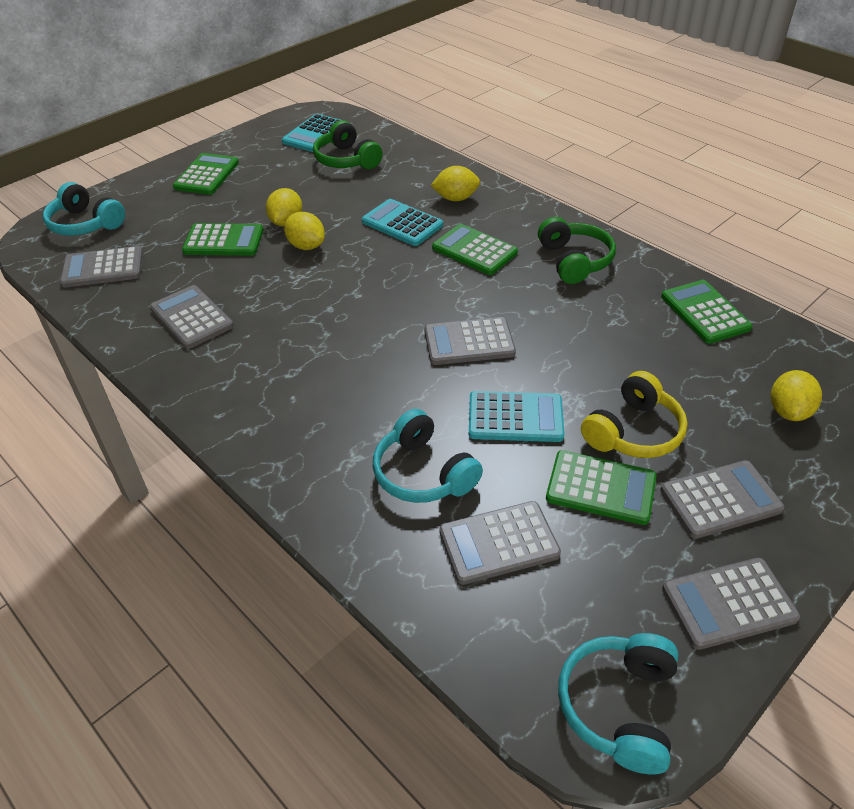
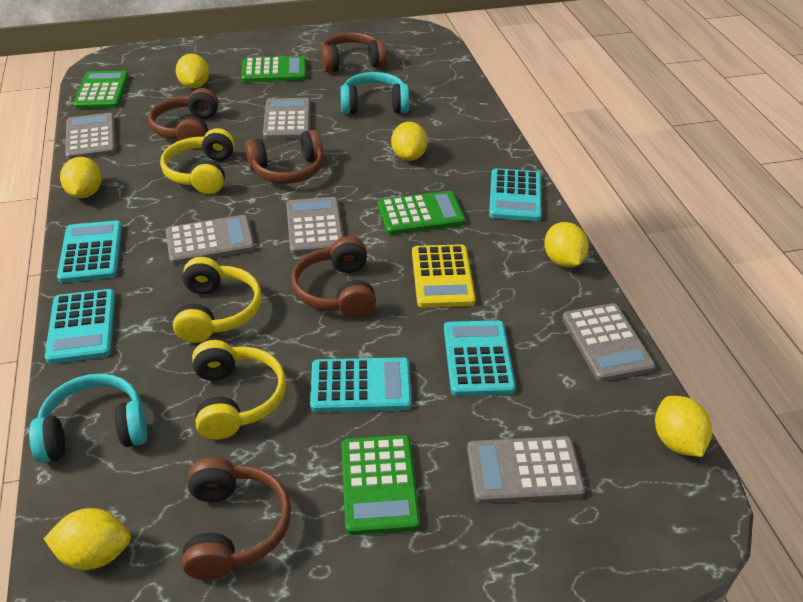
brown headphones: none = 0 -> [148,88,219,141] [182,457,291,580] [245,130,324,184] [291,236,376,318] [321,32,387,72] = 5
green calculator: [173,153,239,195] [182,223,264,256] [432,224,518,275] [546,450,657,525] [661,280,753,344] = 5 -> [73,71,129,109] [241,56,306,82] [341,435,420,535] [378,191,465,235] = 4
green headphones: [313,120,383,169] [538,217,616,284] = 2 -> none = 0
turquoise calculator: [282,114,340,152] [362,199,443,246] [469,391,565,442] = 3 -> [45,289,115,364] [57,220,122,283] [310,357,412,412] [444,320,516,396] [489,168,542,221] = 5
turquoise headphones: [43,182,125,236] [373,409,483,503] [558,633,679,774] = 3 -> [29,373,147,463] [340,72,409,114] = 2
yellow calculator: none = 0 -> [412,244,475,308] = 1
yellow headphones: [581,371,688,458] = 1 -> [160,128,235,194] [173,257,262,343] [192,340,286,440] = 3
yellow lemon: [266,188,302,226] [284,212,325,250] [431,166,480,201] [771,370,822,421] = 4 -> [44,508,131,570] [60,157,102,198] [176,54,209,89] [391,122,428,161] [544,222,589,267] [655,396,712,457] = 6

